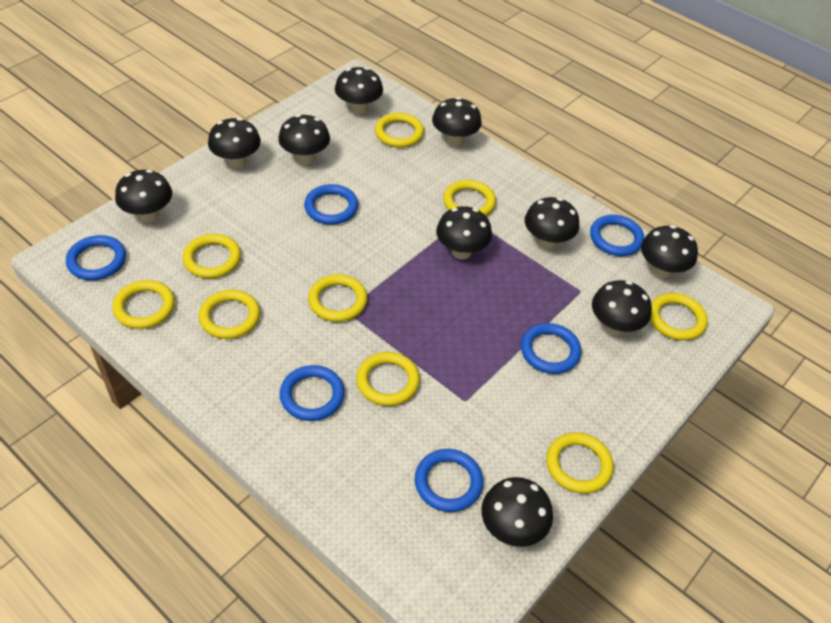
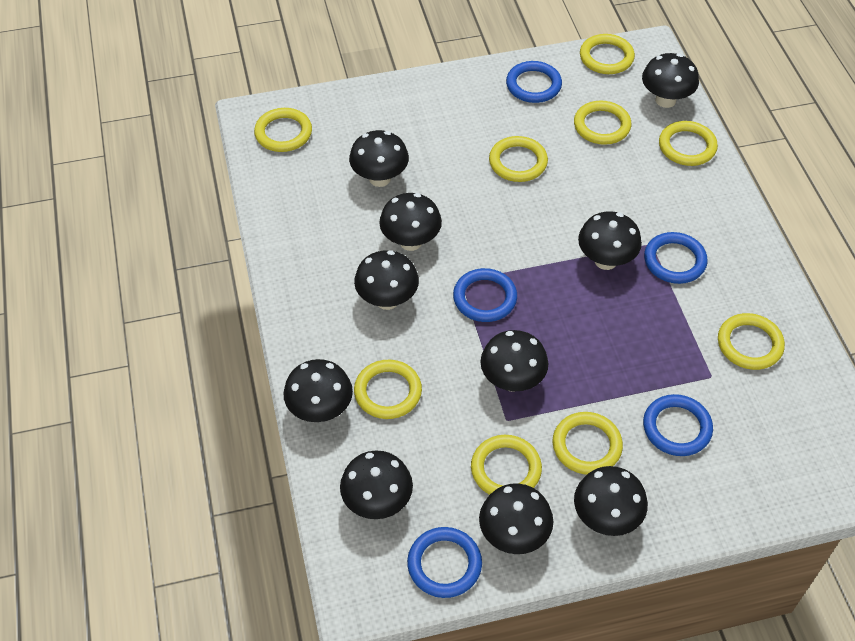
blue ring: [66,235,126,280] [280,365,345,421] [304,184,358,225] [415,449,483,512] [521,323,581,374] [590,215,644,256] = 6 -> [407,527,482,598] [453,268,517,322] [506,61,562,103] [643,394,713,456] [644,232,708,284] = 5

